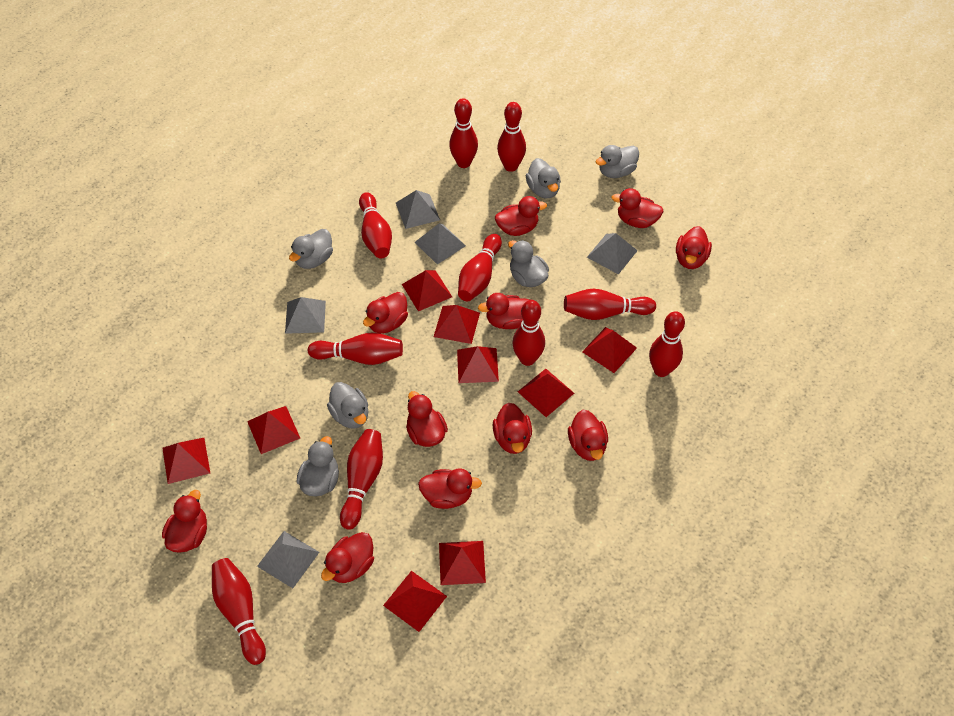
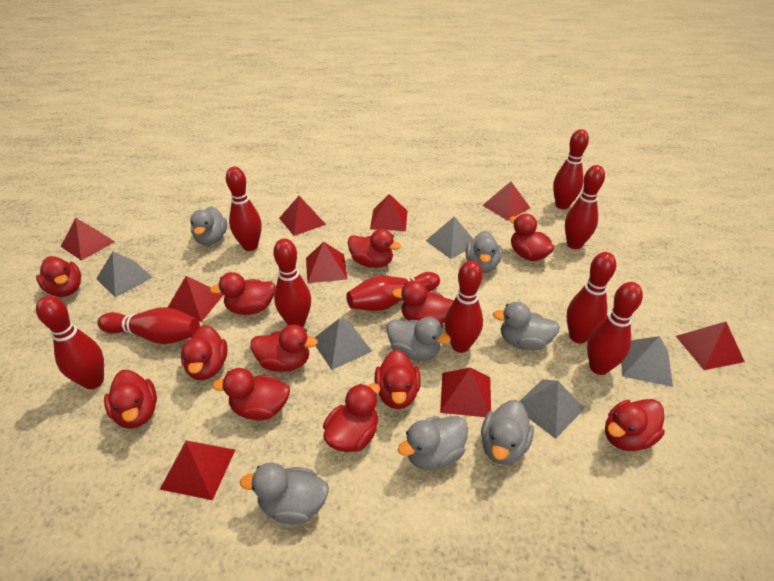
grey duck: [289,229,333,269] [297,436,339,496] [327,382,369,429] [508,240,549,287] [526,158,561,199] [596,145,639,178] = 6 -> [190,206,227,246] [240,462,329,524] [387,317,451,361] [398,416,468,470] [466,231,502,273] [481,400,534,465] [493,302,560,350] = 7
red duck: [162,490,207,553] [321,532,374,583] [363,292,408,334] [406,391,448,447] [418,468,482,509] [478,293,530,329] [493,403,532,454] [495,196,547,236] [568,410,608,461] [612,188,664,228] [676,226,712,269] = 11 -> [36,256,81,297] [104,370,157,429] [181,325,227,380] [210,272,276,315] [213,368,290,421] [250,325,318,372] [323,383,380,452] [348,229,401,268] [374,349,421,409] [392,280,454,324] [509,214,554,261] [605,399,665,451] = 12

